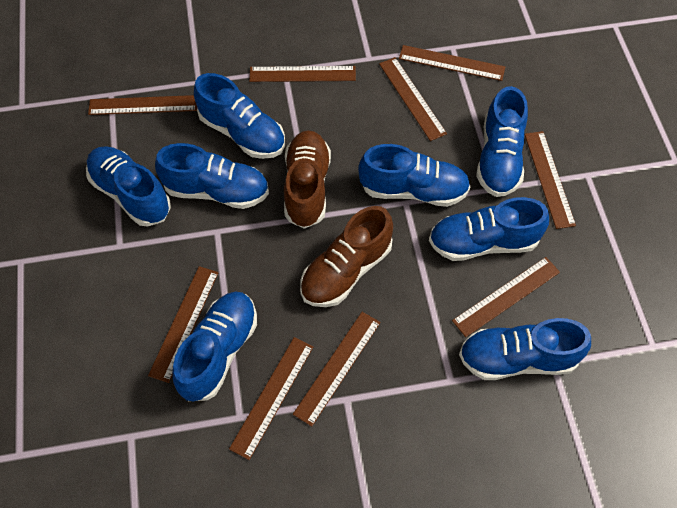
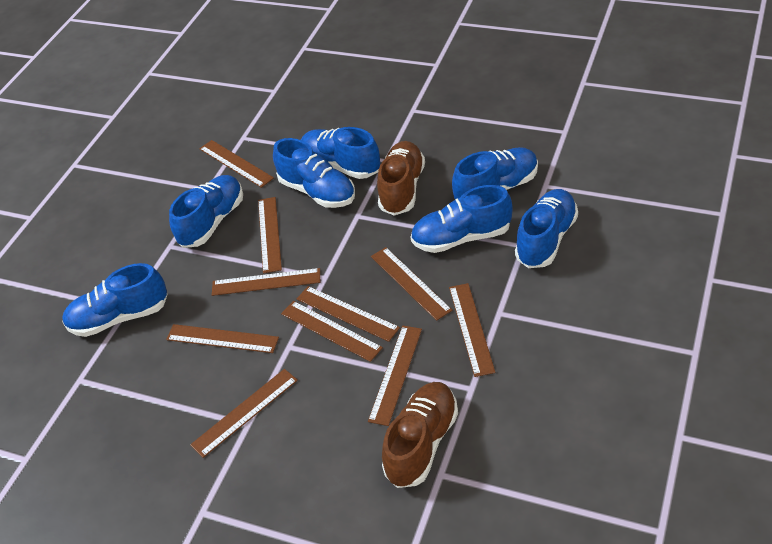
blue shoe: [86,146,171,227] [155,143,269,209] [172,292,257,402] [194,73,285,159] [358,144,470,207] [429,197,549,261] [459,318,591,380] [476,86,528,197] = 8 -> [62,263,168,337] [169,175,243,248] [273,138,355,208] [301,127,380,179] [411,185,513,253] [452,147,538,200] [515,189,578,268] = 7
brown ruler: [88,95,197,115] [148,266,218,383] [229,337,313,460] [249,66,356,82] [293,312,381,427] [379,57,447,141] [399,45,505,81] [452,257,560,337] [524,131,576,229] = 9 -> [166,324,279,353] [190,369,298,458] [199,140,274,188] [212,268,320,296] [258,197,282,274] [281,301,383,362] [297,286,400,342] [368,326,422,426] [371,247,452,321] [449,283,496,377] = 10

